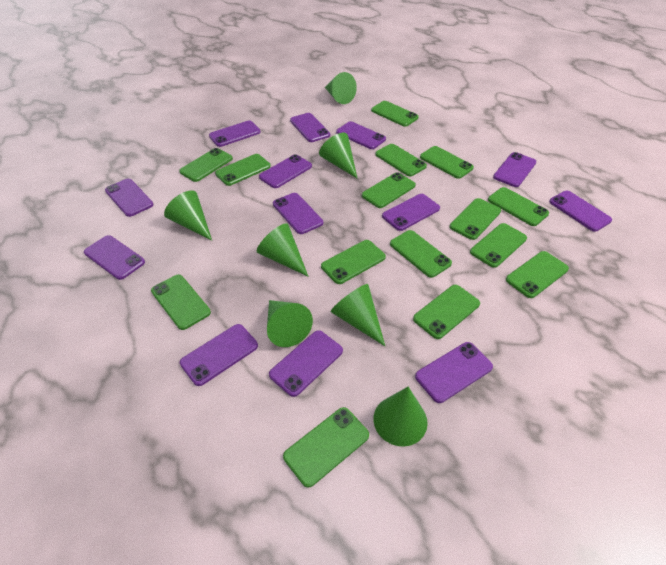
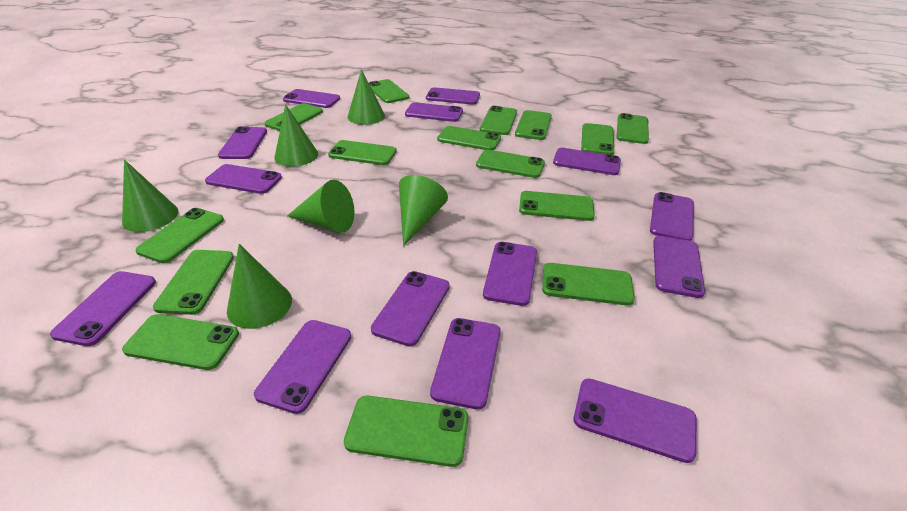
green cone: [164,191,212,241] [257,223,309,277] [267,300,313,347] [319,133,358,179] [325,72,357,104] [331,284,385,346] [374,387,428,447] = 7 -> [122,160,178,232] [227,244,292,329] [274,104,318,167] [287,180,355,233] [348,69,385,125] [399,175,448,246] = 6
purple phone: [84,235,145,280] [105,179,153,217] [180,324,258,386] [209,120,260,147] [259,154,312,188] [269,330,343,397] [273,193,323,234] [290,113,330,142] [336,121,386,149] [382,194,440,231] [415,342,493,403] [493,152,536,187] [549,191,612,232] = 13 -> [50,271,156,346] [205,164,282,194] [218,127,267,159] [254,320,351,414] [283,89,340,108] [371,271,450,347] [405,102,463,122] [426,87,480,105] [430,318,501,409] [483,242,537,306] [553,148,621,175] [574,378,697,463] [650,192,694,241] [653,236,705,298] = 14

